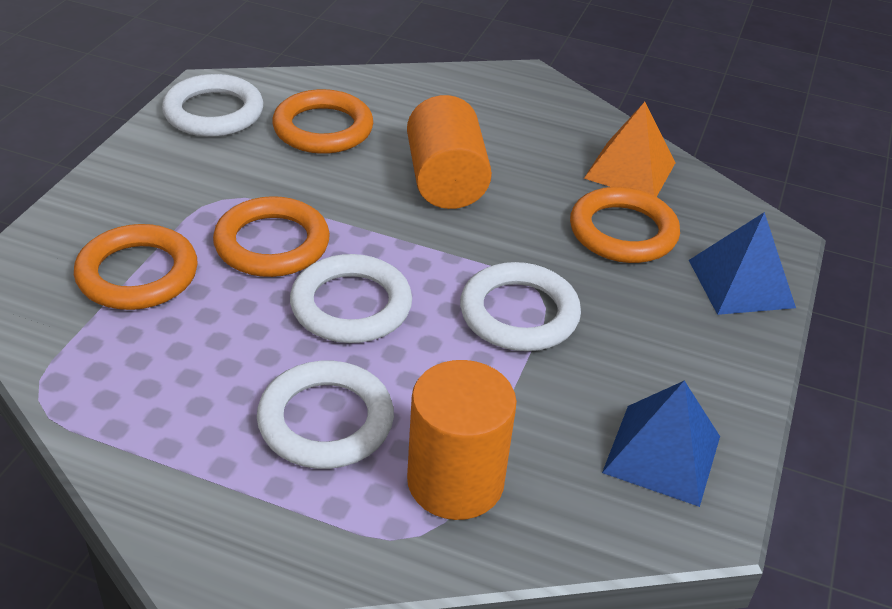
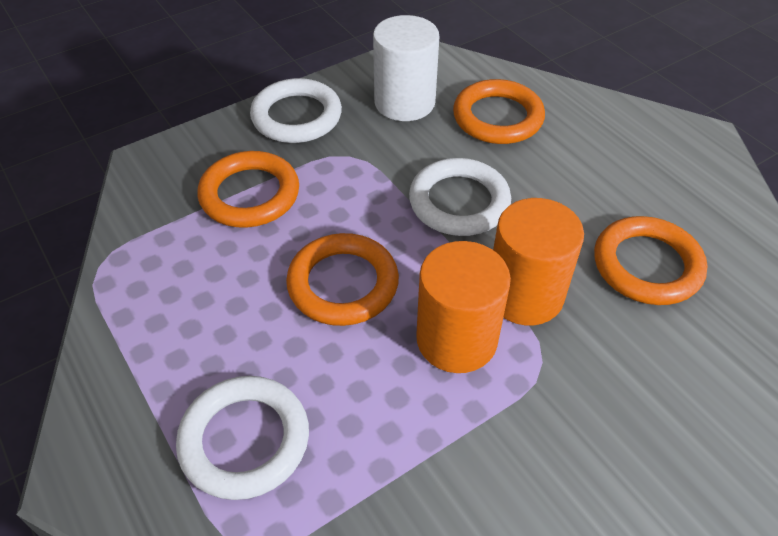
blue pyramid: [602,381,720,507] [689,212,796,315] = 2 -> none = 0
orange pyramid: [584,102,676,197] = 1 -> none = 0
white cylinder: none = 0 -> [373,15,439,121] = 1
white ring: [162,74,263,137] [257,361,394,469] [290,254,412,343] [460,262,581,351] = 4 -> [176,376,309,500] [250,78,342,143] [409,158,511,236] = 3

